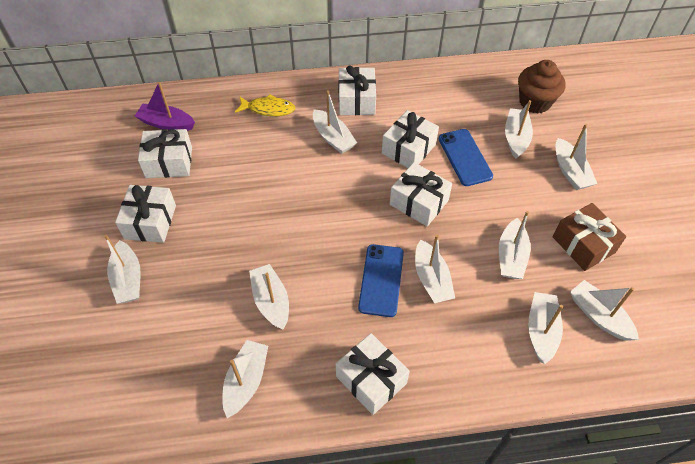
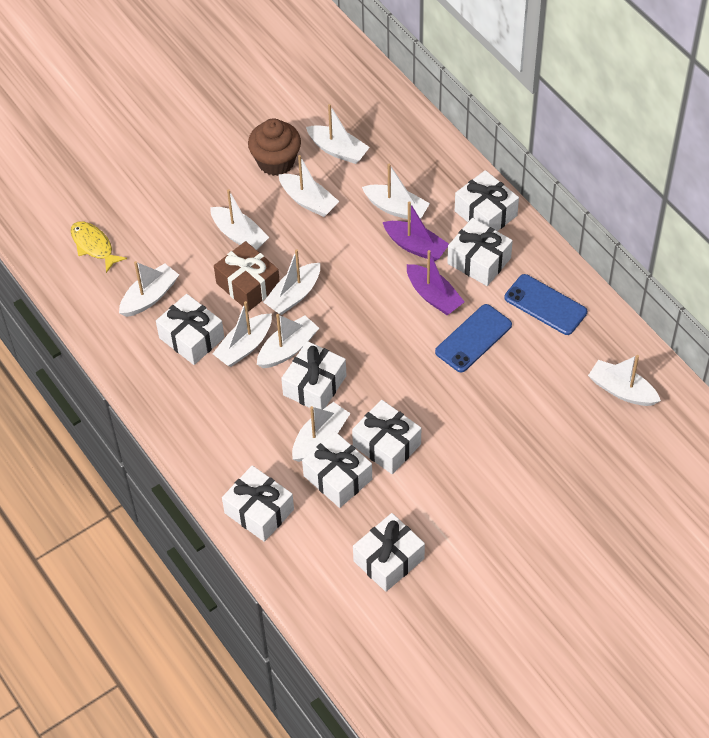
purple boat: [135,82,195,131] = 1 -> [383,201,449,261] [407,250,464,315] = 2
white gift: [115,185,176,243] [138,129,192,178] [336,333,410,415] [338,66,376,115] [382,110,439,168] [390,162,452,226] = 6 -> [156,294,225,365] [222,465,294,542] [281,341,347,410] [302,432,372,508] [352,400,421,474] [353,513,425,592] [447,218,513,286] [455,170,519,231] = 8

